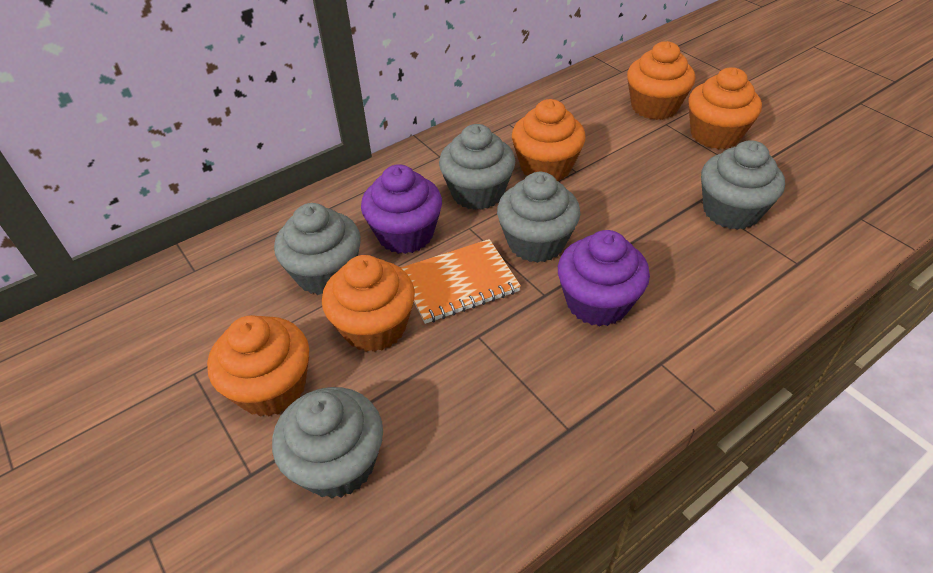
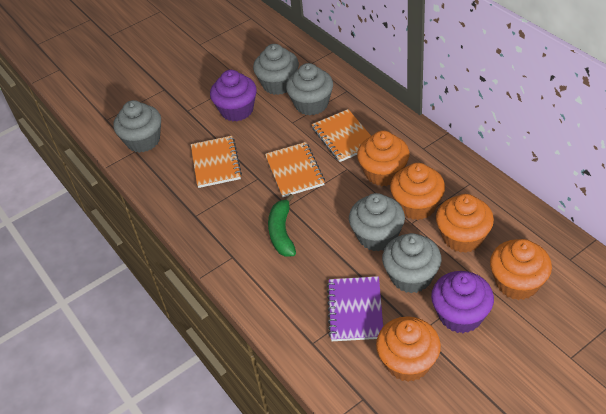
green banana: none = 0 -> [268,194,296,257] = 1
orange notebook: [401,239,521,324] = 1 -> [191,136,242,188] [265,142,325,197] [312,109,371,162] = 3
purple notebook: none = 0 -> [327,276,383,341] = 1

